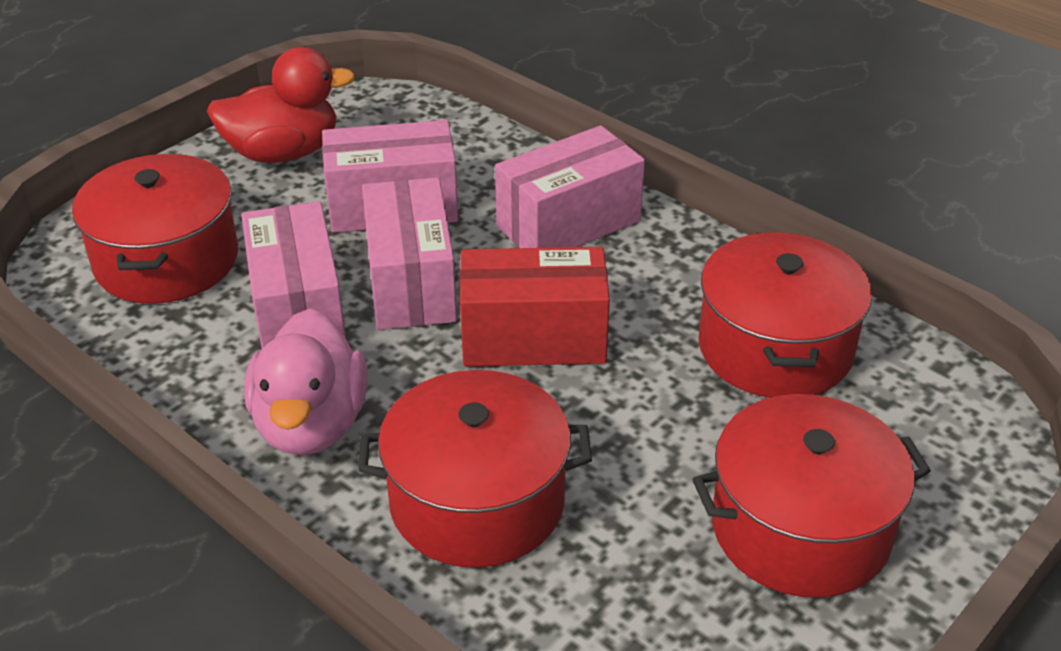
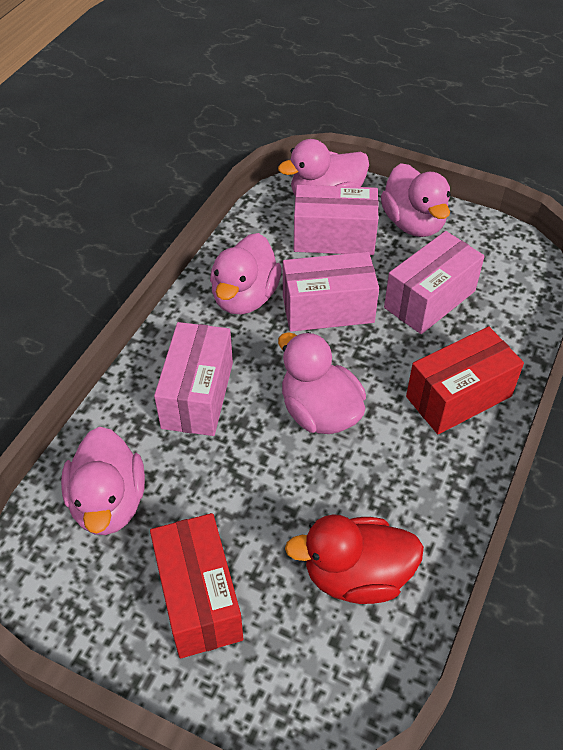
pink duck: [244,309,367,455] = 1 -> [61,427,145,535] [210,233,282,315] [278,139,369,196] [278,332,366,434] [381,163,451,237] = 5
red box: [460,247,610,366] = 1 -> [150,513,243,658] [406,326,524,434] = 2
red pot: [72,154,238,304] [358,370,592,568] [692,394,931,598] [698,232,872,398] = 4 -> none = 0

